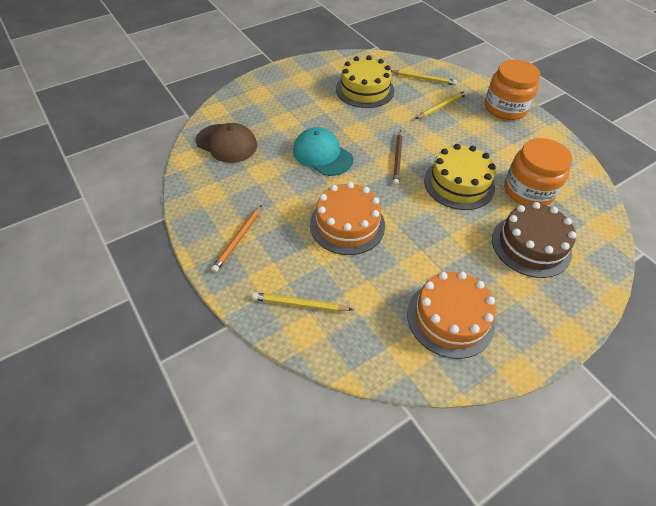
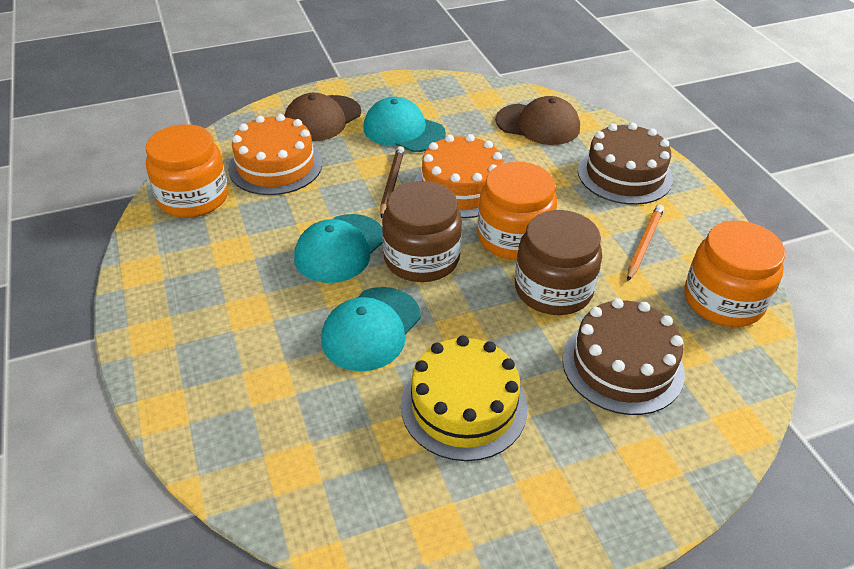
brown cake: [492,202,577,278] = 1 -> [562,298,685,415] [578,123,673,205] = 2
brown cap: [196,123,257,163] = 1 -> [284,93,361,142] [496,96,580,145] = 2
brown jar: none = 0 -> [382,181,462,282] [515,210,602,315] = 2
orange jar: [485,60,540,120] [504,138,572,206] = 2 -> [146,124,228,218] [477,162,557,260] [684,221,785,327] = 3
turquoise cap: [293,127,353,176] = 1 -> [294,214,383,283] [321,287,421,371] [363,97,446,152] = 3
yellow cake: [336,55,394,108] [424,144,496,210] = 2 -> [401,336,527,461] = 1
yellow pencil: [252,292,353,312] [391,70,457,85] [416,90,467,119] = 3 -> none = 0

